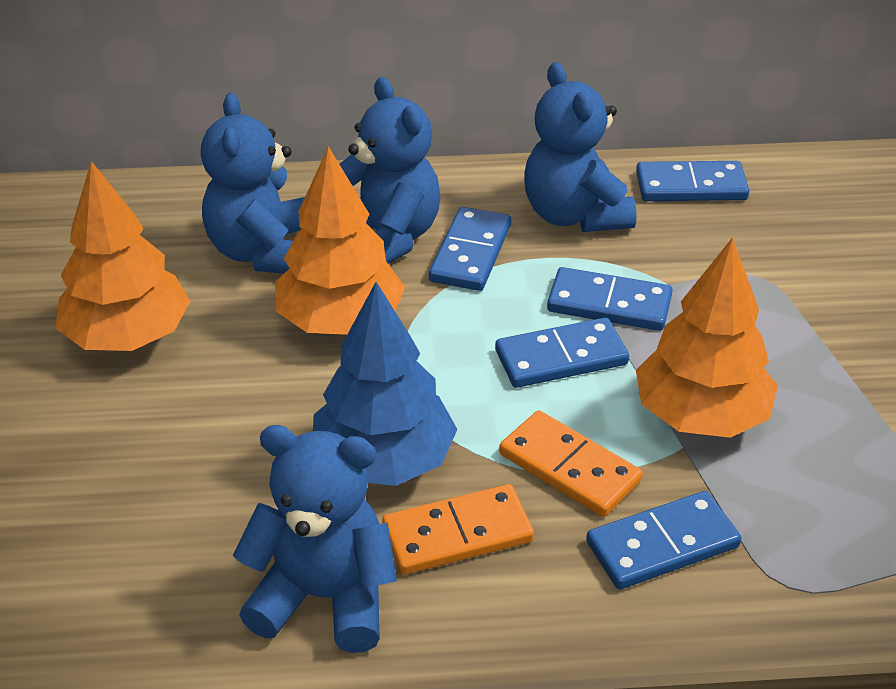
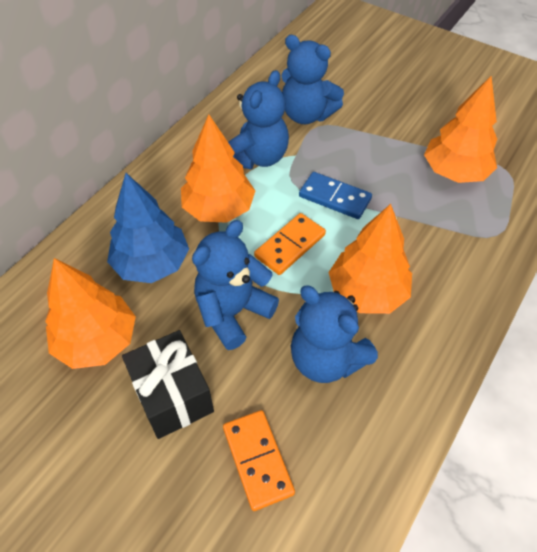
black gift: none = 0 -> [122,330,214,439] = 1
blue domino: [429,207,511,291] [495,318,629,388] [547,267,673,331] [586,491,741,590] [636,161,749,201] = 5 -> [299,172,372,219] = 1
orange tree: [56,161,190,351] [275,146,405,335] [636,237,778,438] = 3 -> [45,258,136,369] [181,114,255,223] [329,204,412,314] [424,76,497,183] = 4

